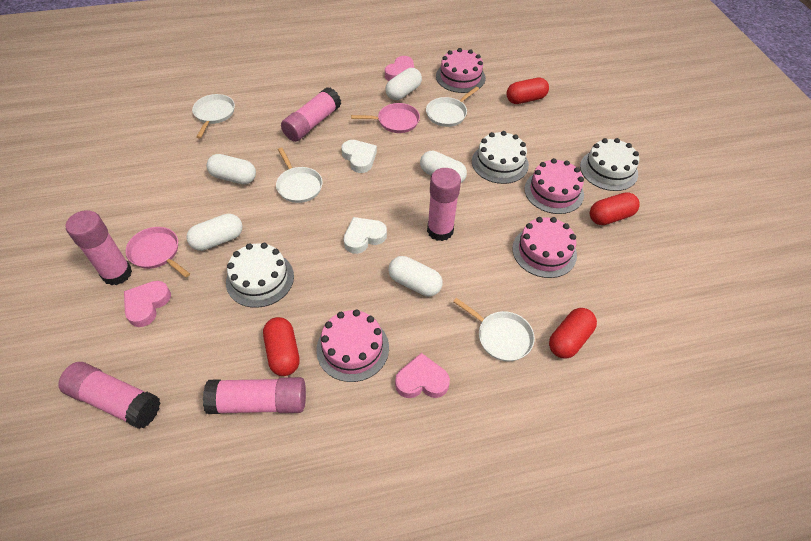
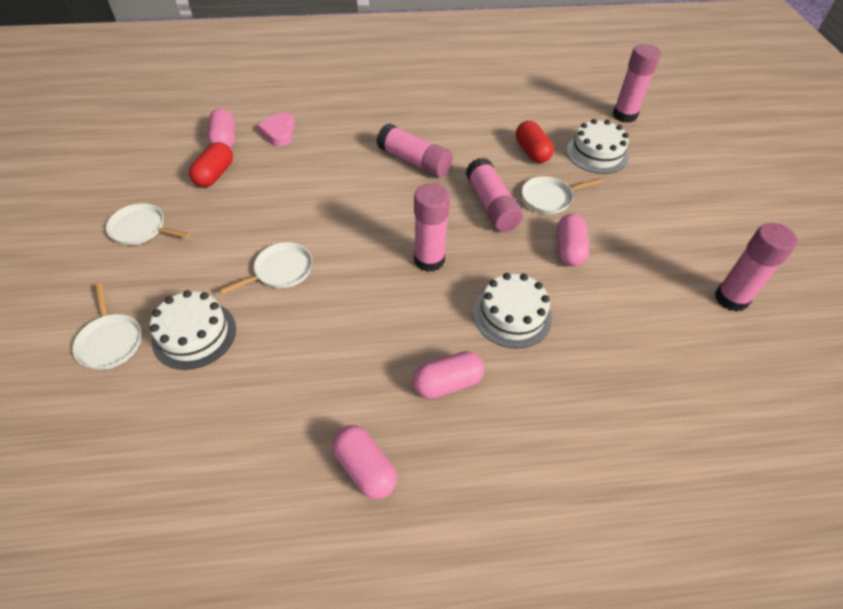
pink cake: [316,309,389,382] [436,48,486,93] [512,217,577,278] [525,158,584,214] = 4 -> none = 0
pink capsule: none = 0 -> [208,109,235,148] [332,425,397,499] [412,351,484,399] [557,214,590,266] = 4
pink heart: [124,281,171,327] [385,56,414,81] [395,353,450,398] = 3 -> [257,112,295,146] = 1
pink pan: [126,227,190,278] [351,103,420,133] = 2 -> none = 0
red capsule: [263,317,300,376] [507,78,549,104] [549,308,597,359] [590,192,640,225] = 4 -> [189,142,233,187] [516,121,554,163] = 2
white capsule: [186,214,243,251] [207,154,256,184] [386,68,422,100] [388,256,443,296] [420,150,467,183] = 5 -> none = 0
white heart: [341,140,377,173] [344,217,387,254] = 2 -> none = 0

